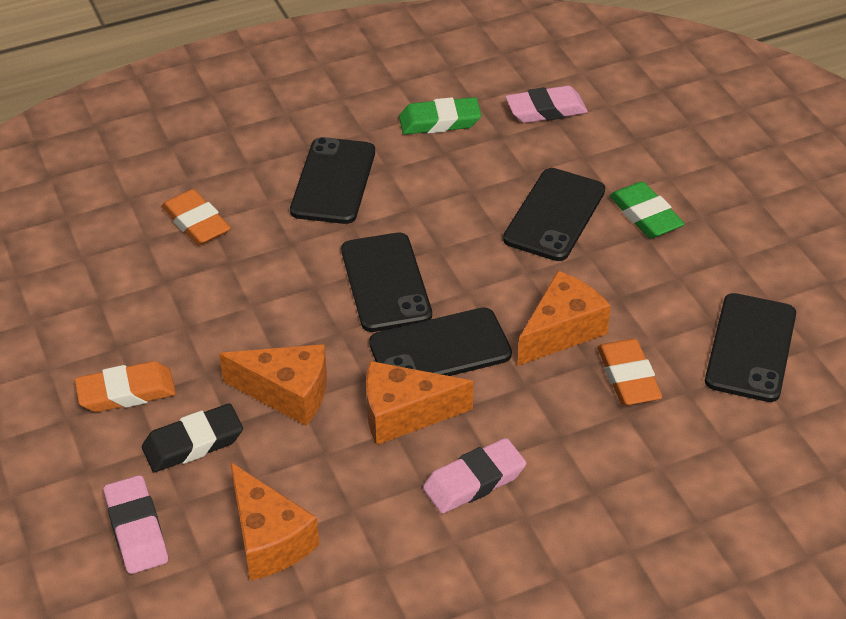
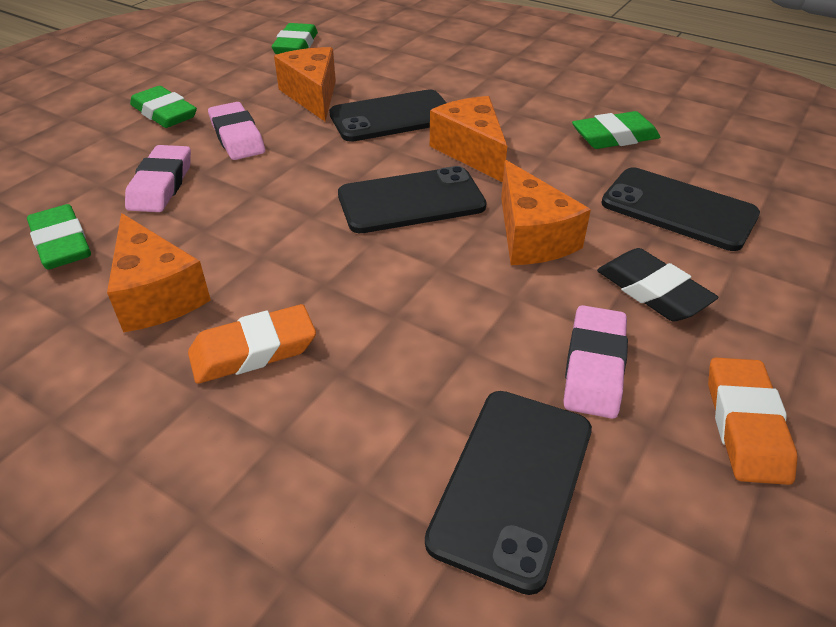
black phone: [290,137,375,224] [341,232,432,332] [369,307,512,376] [503,168,605,261] [705,293,796,402] = 5 -> [329,89,446,142] [338,166,487,233] [425,391,592,595] [601,168,760,251] = 4
green eraser: [399,97,481,134] [609,181,685,238] = 2 -> [27,204,91,269] [130,86,197,128] [272,23,318,54] [572,111,660,149] = 4
orange eraser: [75,361,176,412] [161,189,231,246] [597,339,662,406] = 3 -> [188,304,316,384] [708,358,797,485] = 2

